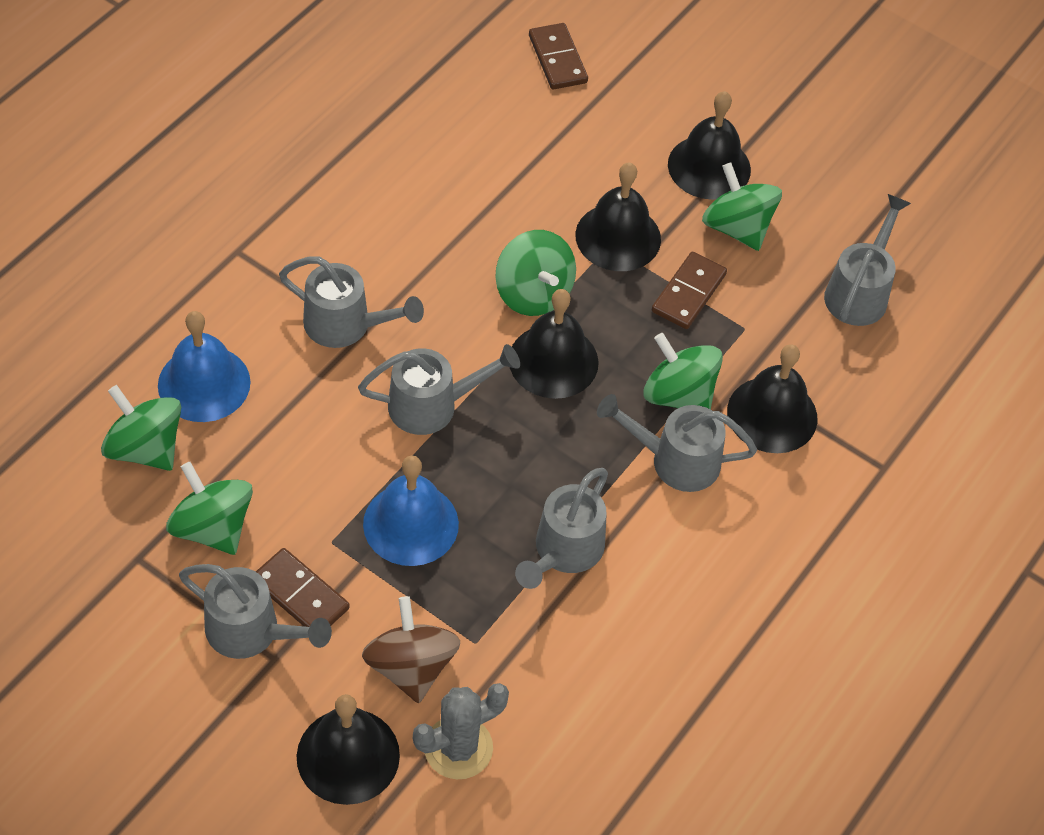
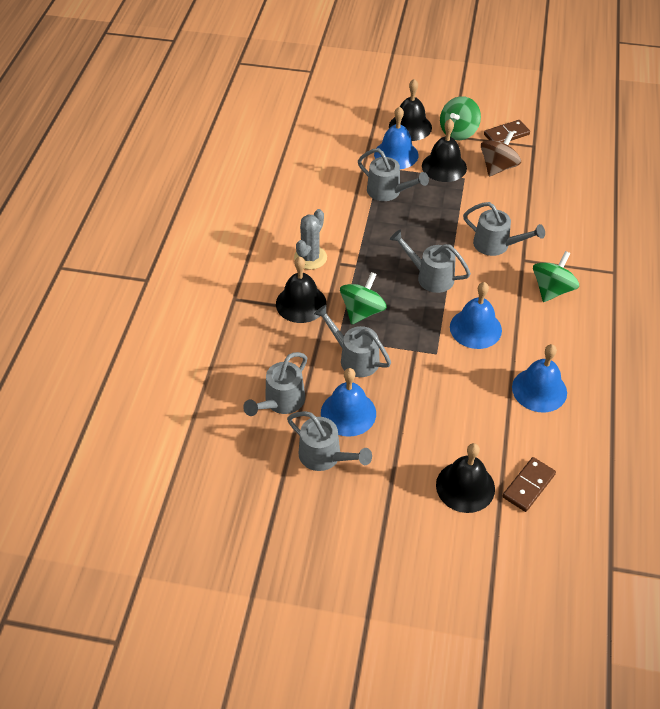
black bell: [297,694,400,805] [510,289,599,399] [575,163,661,271] [668,91,751,200] [727,344,817,453] = 5 -> [276,256,327,323] [389,79,432,141] [422,119,467,182] [436,443,495,513] = 4
blue bell: [158,311,251,422] [363,455,459,566] = 2 -> [321,368,376,437] [374,106,418,169] [450,282,502,349] [512,344,567,412] = 4
brown domino: [256,548,350,627] [529,23,588,90] [652,252,727,329] = 3 -> [484,120,530,143] [503,457,556,512] = 2
green spinning top: [101,385,181,471] [166,462,253,555] [495,230,576,316] [643,333,723,410] [702,162,782,251] = 5 -> [340,272,387,324] [440,96,481,140] [533,251,579,302] = 3

